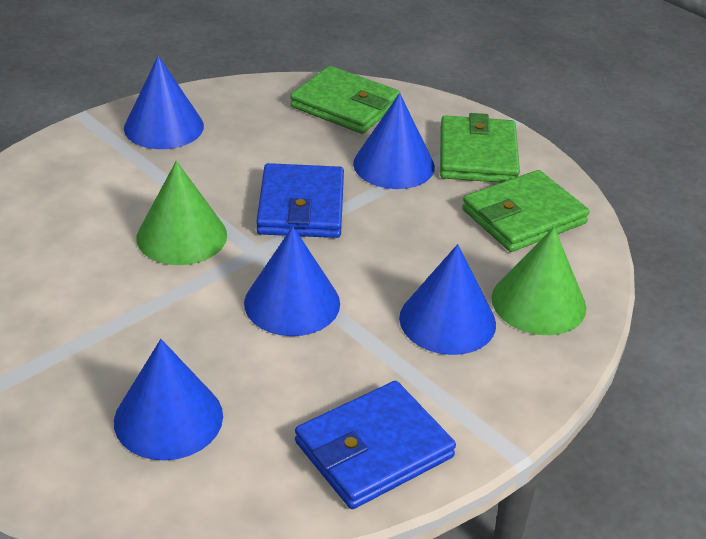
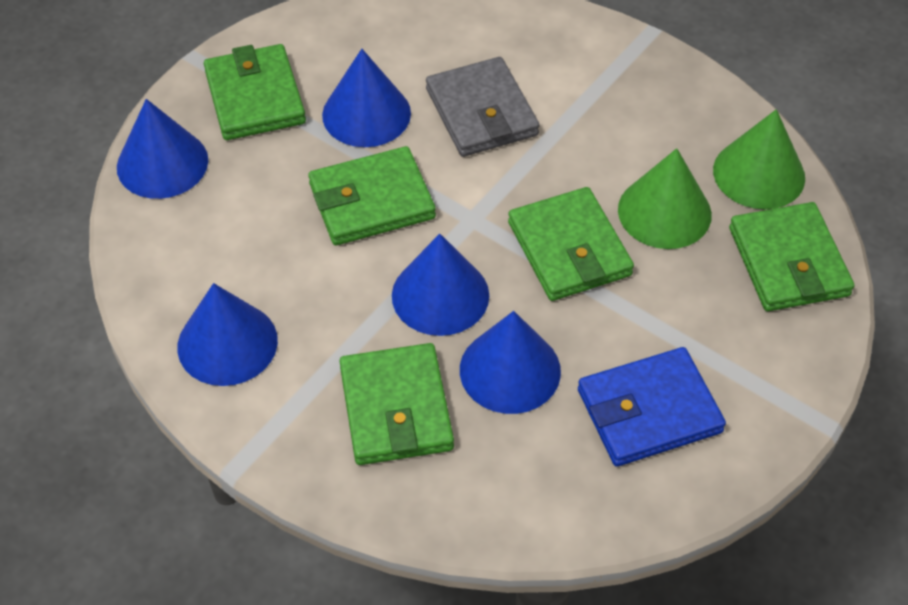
blue wallet: [256,163,344,238] [295,381,456,509] = 2 -> [578,347,726,467] = 1
green wallet: [290,66,401,134] [440,113,520,183] [462,170,590,252] = 3 -> [204,44,306,140] [308,146,436,246] [339,343,454,465] [508,187,634,301] [729,202,854,311] = 5
grey wallet: none = 0 -> [426,57,540,157] = 1

